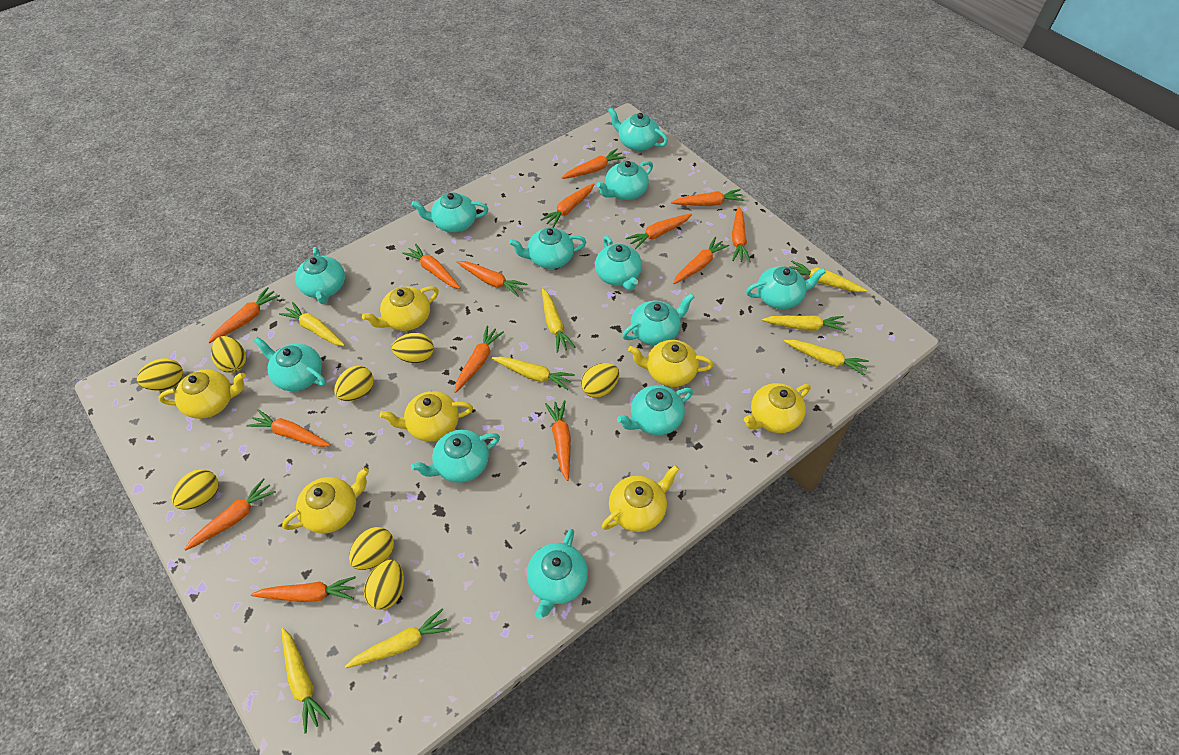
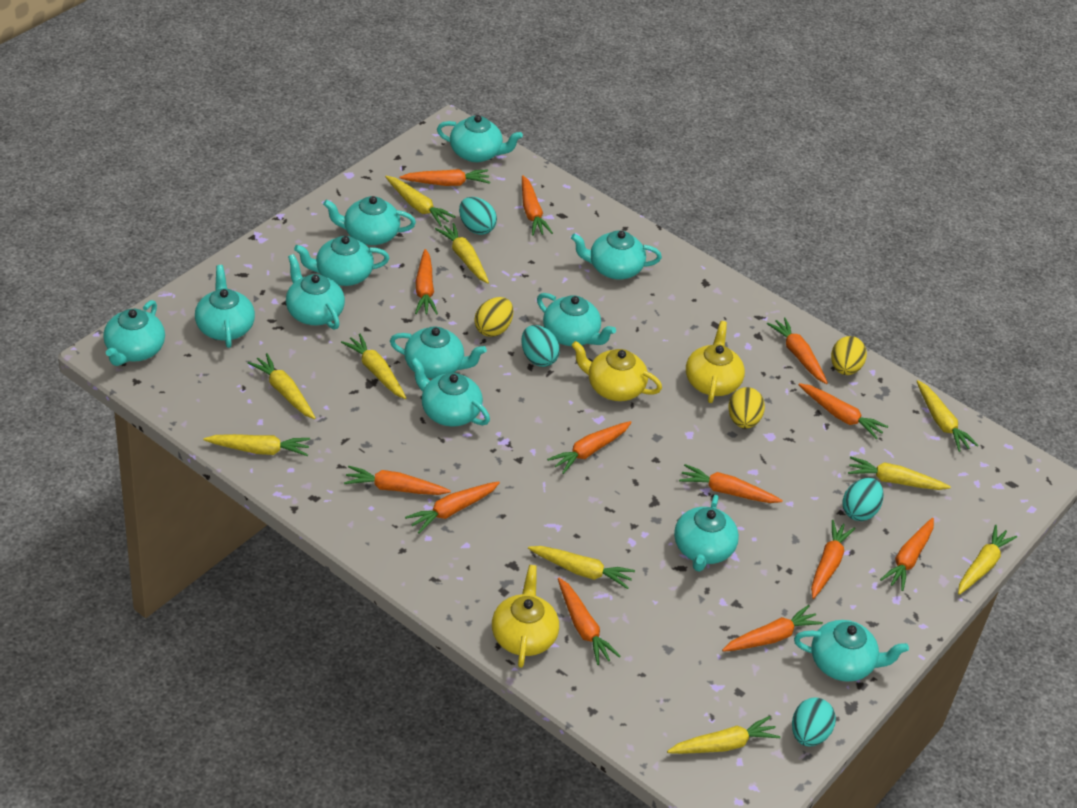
orange carrot: [184,478,276,551] [208,287,280,343] [247,409,331,447] [251,576,356,602] [402,244,461,289] [454,326,504,393] [457,261,527,297] [540,183,594,228] [545,400,571,481] [562,148,626,179] [626,214,692,249] [671,189,745,206] [673,237,729,284] [732,206,751,262] = 14 -> [344,466,451,495] [399,169,490,186] [405,481,500,533] [415,249,438,315] [522,175,553,236] [547,421,632,474] [558,578,621,665] [679,464,783,503] [722,605,823,652] [767,317,828,384] [798,383,888,439] [811,520,855,599] [880,518,934,591] = 13
turquoise egg: none = 0 -> [459,197,497,235] [521,325,560,367] [792,697,836,747] [843,478,884,521] = 4
yellow carrot: [279,302,345,346] [281,628,330,733] [345,609,451,668] [492,356,575,390] [542,288,575,353] [762,315,846,331] [784,340,869,376] [789,261,867,292] = 8 -> [204,434,310,456] [248,353,316,419] [341,333,406,399] [385,176,456,226] [435,223,489,284] [528,546,635,589] [667,716,781,754] [848,456,951,490] [917,380,979,452] [958,525,1017,595] = 10
yellow egg: [136,358,183,391] [172,469,219,510] [211,336,246,373] [334,366,374,401] [349,527,394,570] [364,560,404,610] [392,333,434,363] [581,363,619,398] = 8 -> [474,297,513,337] [728,387,765,429] [831,336,867,375] = 3
yellow teapot: [159,370,246,419] [282,468,369,533] [362,286,439,331] [380,391,473,442] [602,465,679,532] [628,340,713,387] [744,383,811,433] = 7 -> [492,565,559,668] [572,341,662,401] [686,321,745,403] = 3

